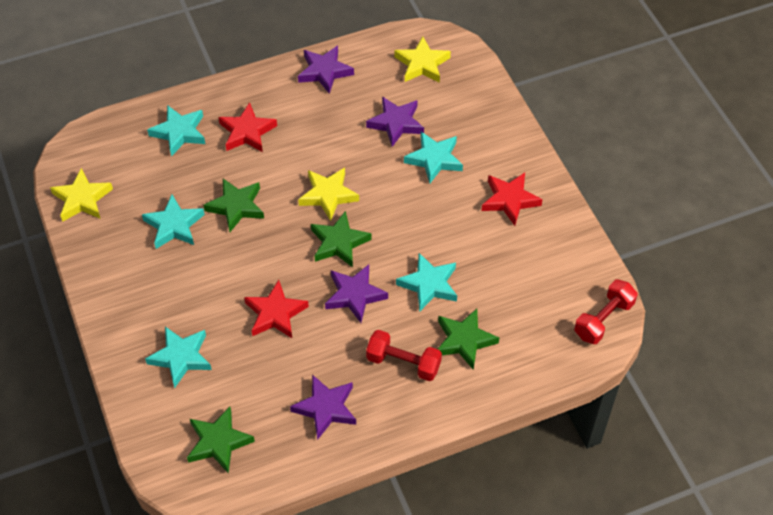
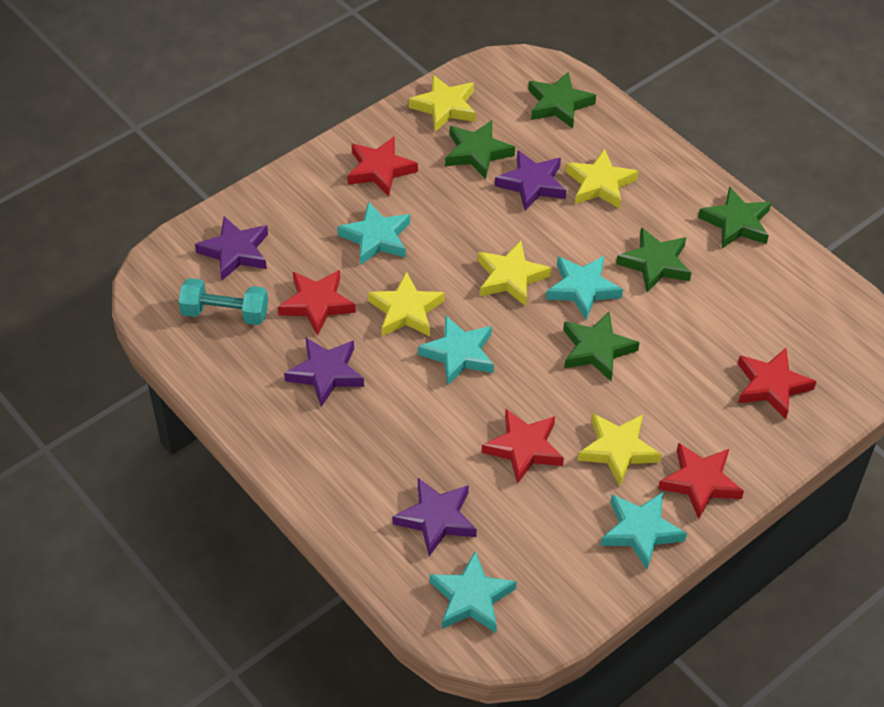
green star: [187,407,255,474] [203,179,264,232] [311,211,372,267] [438,309,499,370] = 4 -> [445,120,515,179] [528,71,596,129] [563,311,640,381] [616,227,691,292] [698,186,771,248] = 5
red dumbbell: [366,330,442,381] [574,280,637,344] = 2 -> none = 0
red star: [218,102,277,152] [244,280,309,338] [481,172,543,226] = 3 -> [278,270,356,336] [347,136,418,196] [482,409,564,484] [658,443,744,520] [738,348,817,419] = 5
turquoise dumbbell: none = 0 -> [179,278,268,325] = 1
yellow star: [50,168,113,222] [298,168,359,221] [394,36,451,83] = 3 -> [368,271,445,336] [409,75,476,132] [478,241,551,306] [566,148,638,209] [578,413,661,486] = 5

